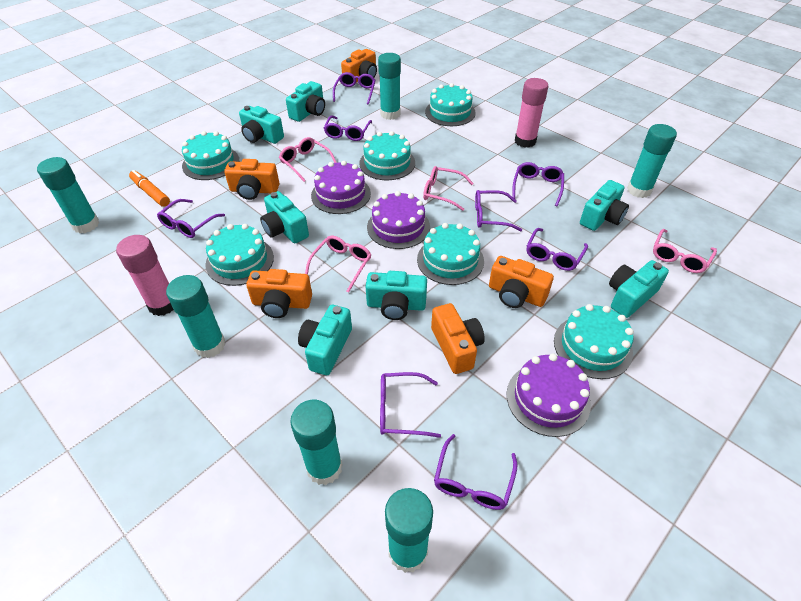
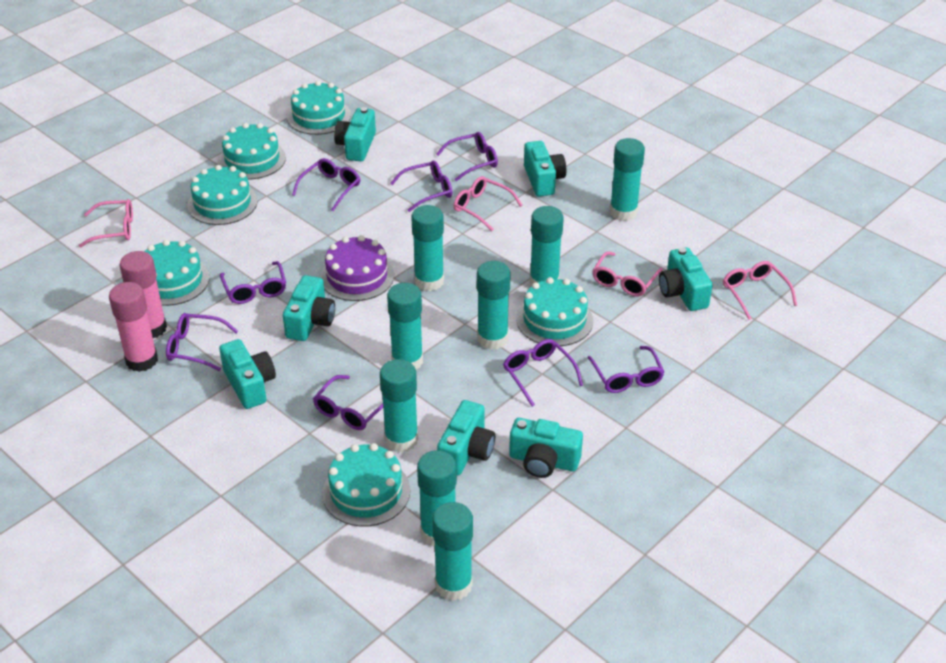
orange camera: [224,159,279,200] [246,269,312,318] [341,49,377,82] [431,303,485,374] [489,256,554,308] = 5 -> none = 0
orange marker: [129,170,170,207] = 1 -> none = 0
purple cake: [311,161,371,214] [367,191,430,249] [507,353,591,437] = 3 -> [320,235,394,301] = 1
turquoise glue stick: [37,157,99,233] [166,275,226,358] [290,400,343,485] [378,53,401,120] [385,488,433,573] [627,124,677,198] = 6 -> [380,359,419,453] [387,283,423,370] [411,205,444,291] [417,450,457,546] [432,502,473,601] [477,261,510,350] [530,206,564,286] [610,138,645,221] = 8

